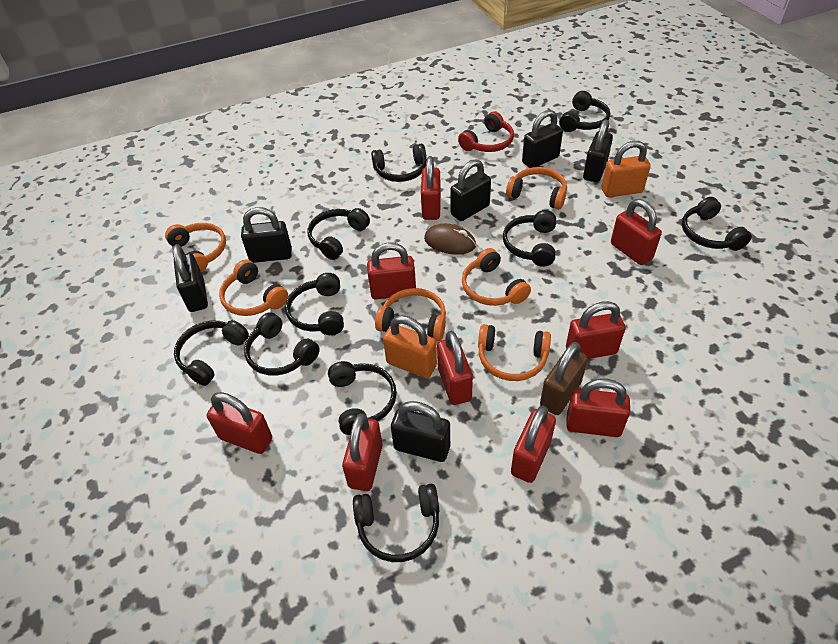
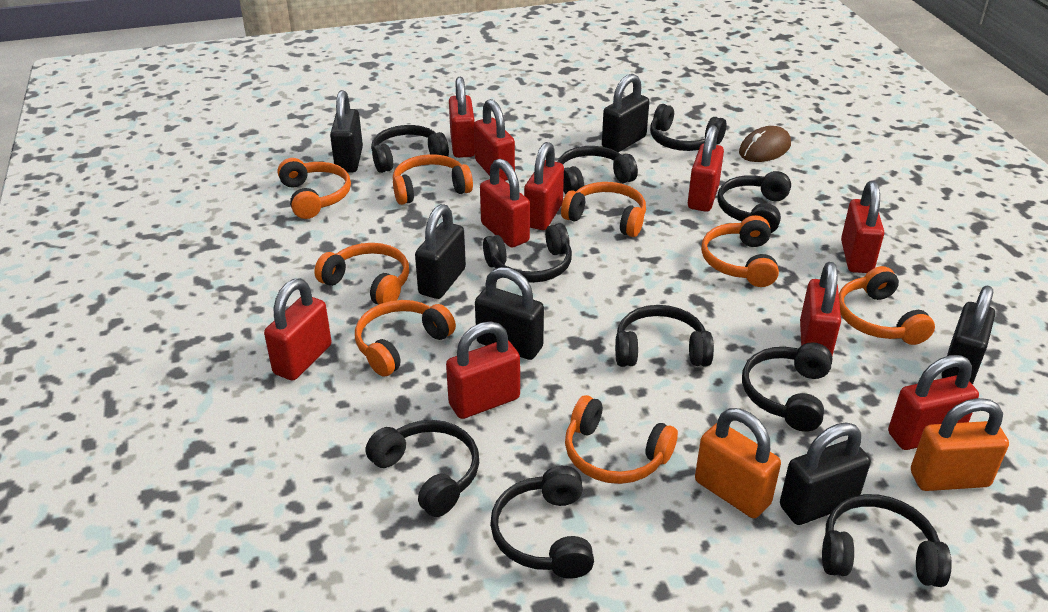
brown padlock: [540,342,588,415] = 1 -> none = 0
orange headphones: [165,223,226,273] [219,260,289,316] [375,288,446,341] [462,248,531,306] [478,324,551,381] [506,167,567,210] = 6 -> [278,158,351,219] [314,243,409,304] [355,300,456,377] [393,154,473,205] [561,182,646,237] [565,395,678,484] [701,215,779,287] [839,266,935,345] = 8
red headphones: [458,112,514,152] = 1 -> none = 0
red padlock: [207,392,272,454] [342,413,383,491] [367,242,416,299] [421,156,441,220] [437,331,473,405] [511,406,556,483] [566,301,625,359] [566,379,630,437] [611,199,662,265] = 9 -> [264,279,332,381] [446,321,520,419] [449,77,475,158] [474,99,515,181] [480,159,530,248] [524,142,564,230] [688,125,724,212] [800,262,841,356] [841,181,884,273] [888,355,979,450] = 10

